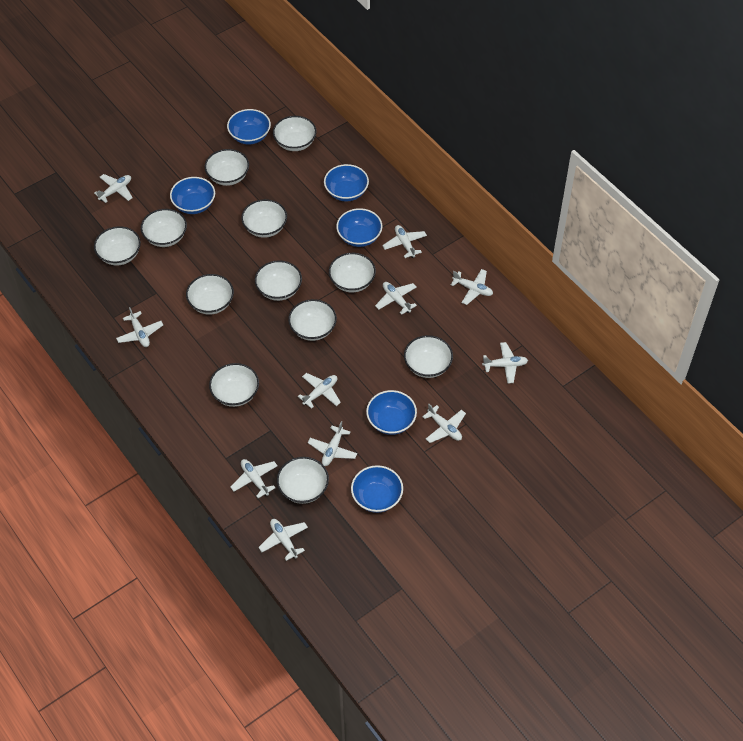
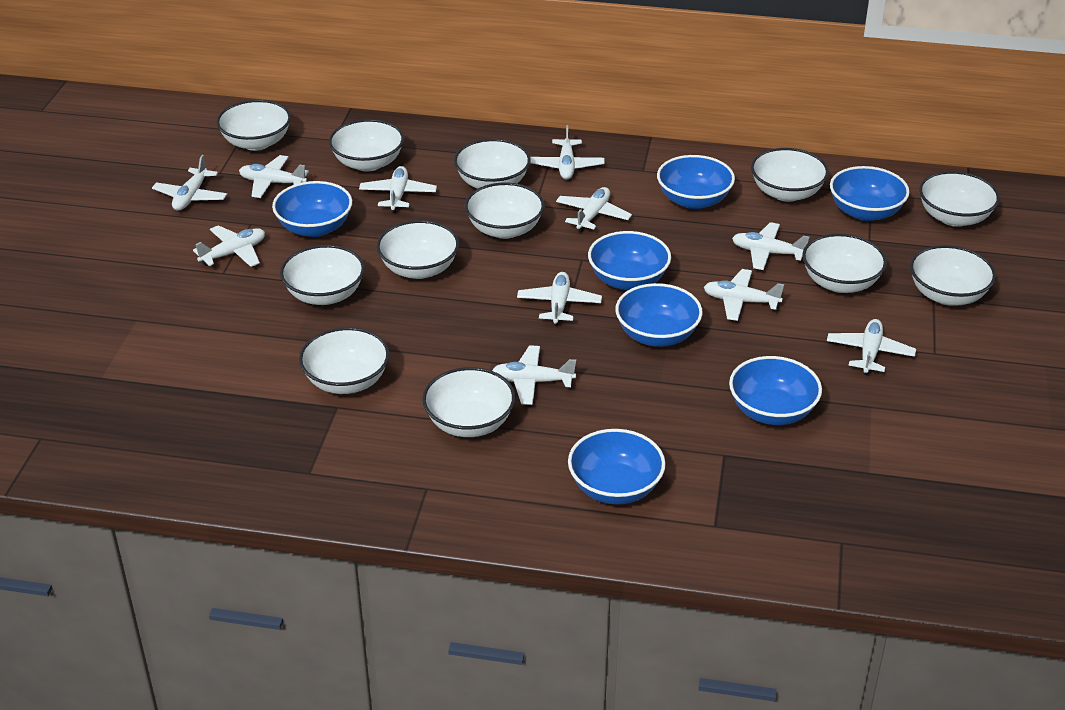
blue bowl: [170,177,215,214] [227,109,271,144] [324,164,369,201] [336,208,382,247] [351,465,403,513] [366,390,417,435] = 6 -> [272,181,352,237] [568,429,666,505] [588,231,671,290] [615,283,703,347] [657,155,735,209] [729,356,822,425] [830,166,910,221] = 7

